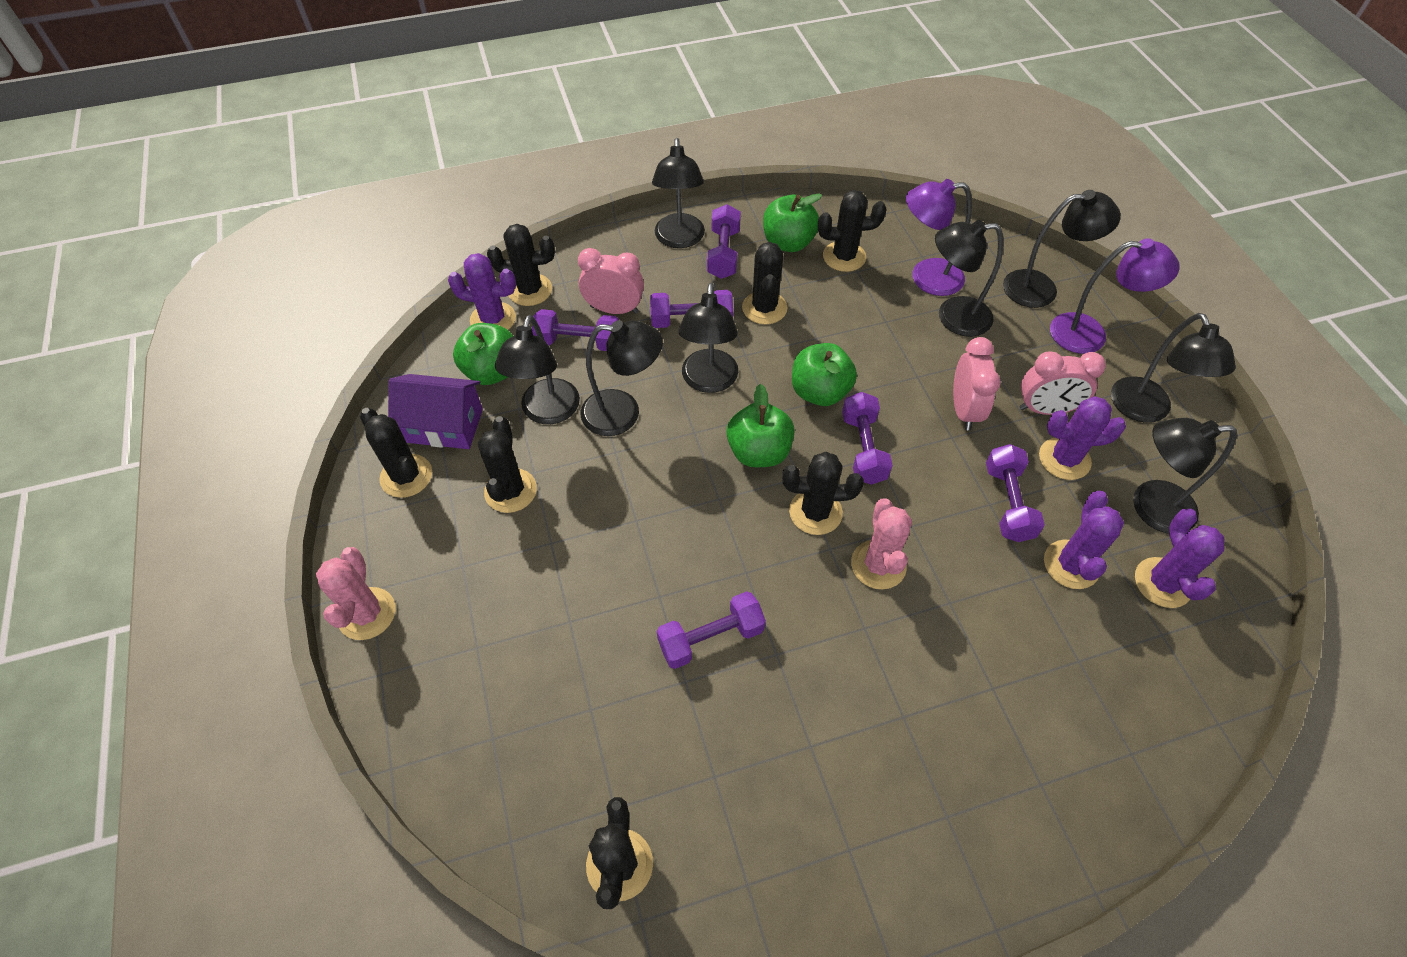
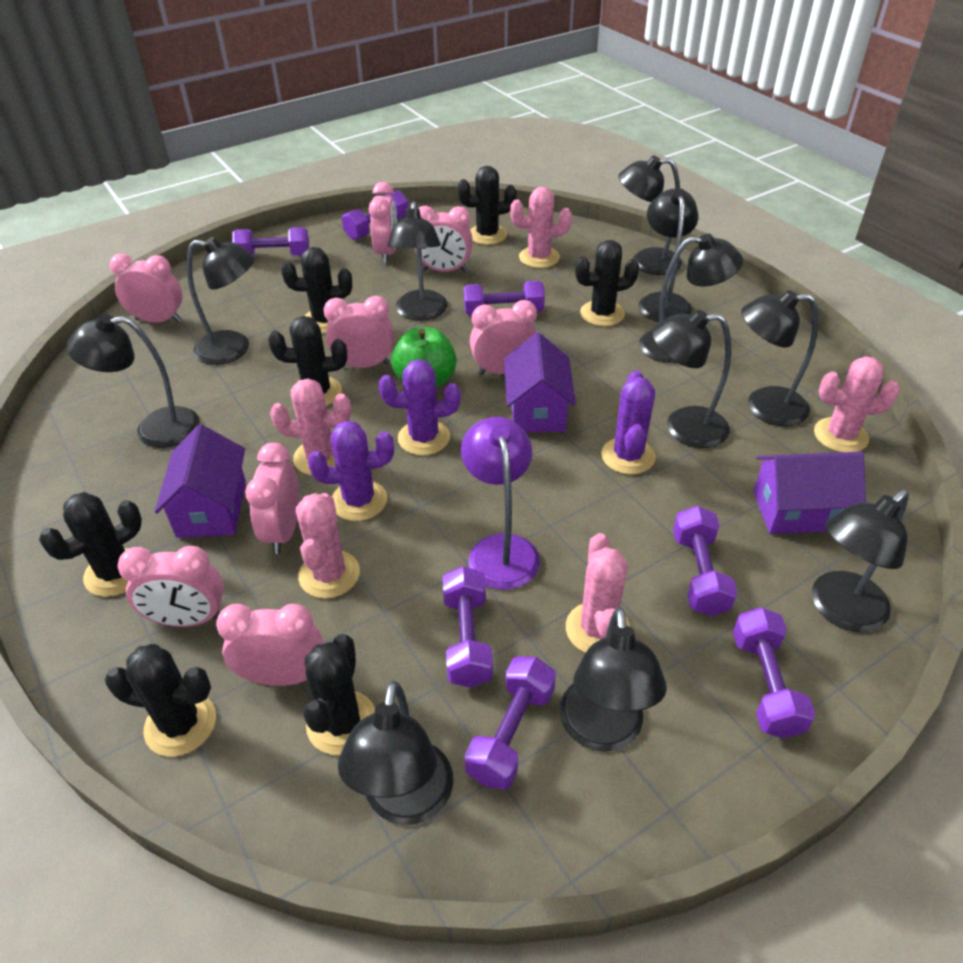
black lamp: [495,315,580,424] [581,320,663,436] [652,138,705,248] [678,283,738,393] [935,220,1003,337] [1003,190,1121,308] [1111,313,1236,423] [1133,418,1237,534] = 8 -> [66,314,200,448] [187,237,255,365] [338,681,453,825] [387,201,448,321] [559,607,667,752] [618,155,682,275] [639,188,698,322] [639,234,743,363] [652,310,731,448] [741,290,818,427] [812,490,909,632] = 11
green apple: [453,323,513,385] [726,384,795,467] [763,194,822,252] [792,343,857,406] = 4 -> [391,327,457,387] = 1
pink cactus: [316,547,395,640] [851,498,912,589] = 2 -> [270,379,351,475] [296,493,360,598] [510,187,572,268] [566,533,630,653] [814,356,900,452] = 5
pink clock: [578,248,644,314] [953,337,1001,430] [1019,351,1106,415] = 3 -> [110,253,182,323] [117,546,224,627] [216,604,323,686] [245,443,299,554] [323,296,394,368] [369,182,397,263] [415,206,473,272] [470,300,537,375] = 8
purple cactus: [448,253,516,330] [1039,396,1126,480] [1044,491,1124,589] [1135,509,1225,608] = 4 -> [308,421,394,521] [379,359,460,455] [601,370,656,475] = 3
purple dumbbell: [532,309,619,351] [650,290,733,328] [657,591,766,669] [707,204,741,279] [842,392,893,485] [986,444,1045,542] = 6 -> [232,227,309,256] [342,190,409,240] [442,566,493,688] [464,281,545,316] [464,656,556,790] [673,506,738,616] [733,607,816,739] = 7
purple house: [388,374,483,449] = 1 -> [155,424,246,538] [504,332,576,432] [753,451,866,534] = 3
purple lamp: [906,179,972,296] [1050,238,1180,354] = 2 -> [461,417,540,590] = 1

